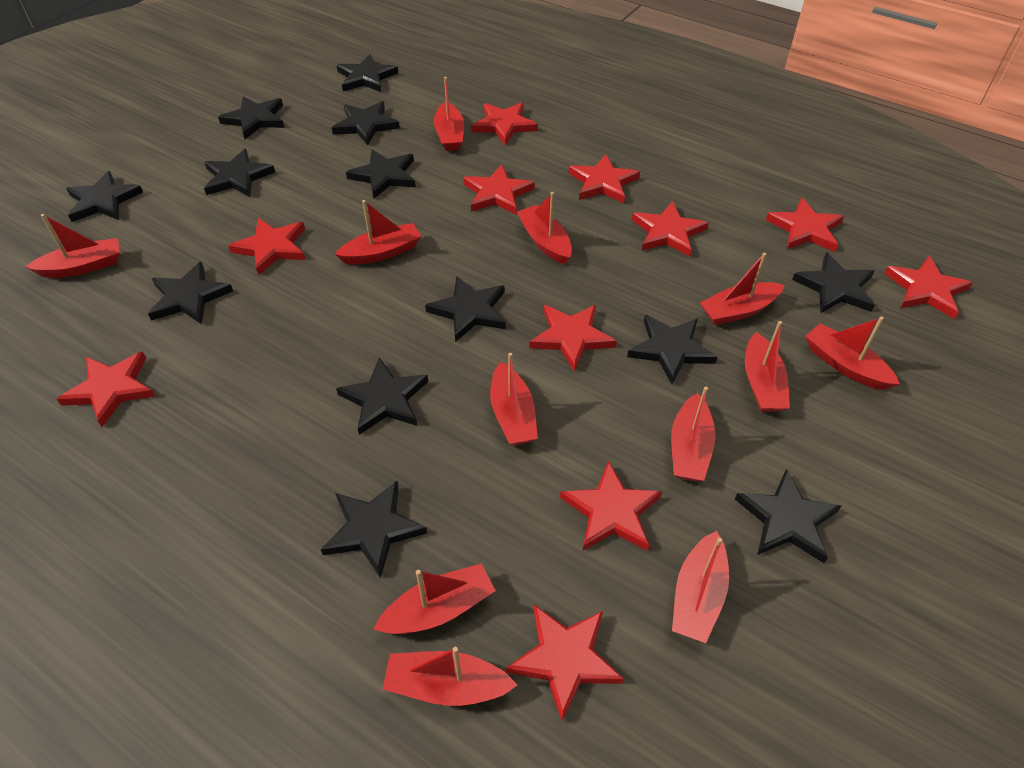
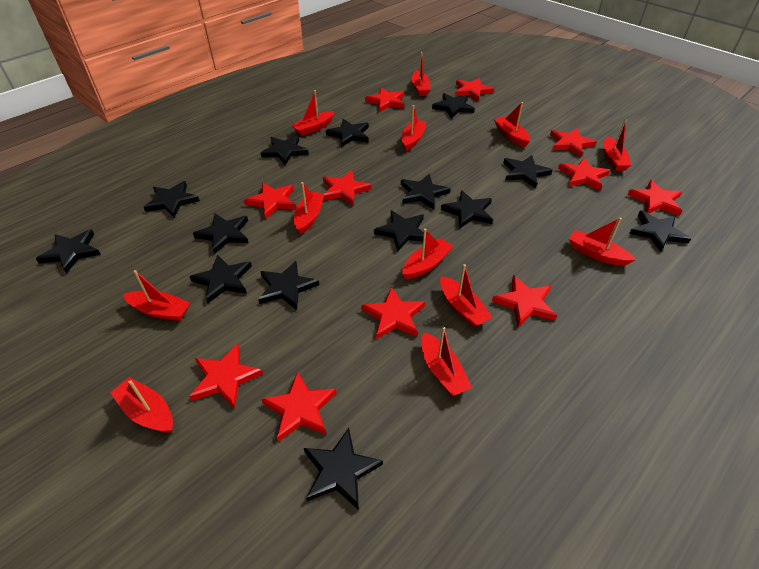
black star: [66,171,143,222] [148,262,233,325] [204,149,275,197] [218,96,284,139] [321,481,427,578] [332,101,400,145] [336,357,428,435] [337,54,398,92] [346,149,416,199] [425,276,506,342] [627,315,717,384] [735,469,841,563] [792,252,875,313] = 13 -> [36,229,101,274] [144,181,200,218] [189,255,252,303] [193,213,248,254] [258,261,319,310] [261,135,309,165] [304,428,383,510] [326,119,369,147] [374,210,424,251] [401,174,451,209] [432,93,475,119] [441,190,493,228] [503,155,553,188] [629,211,691,252] = 14

